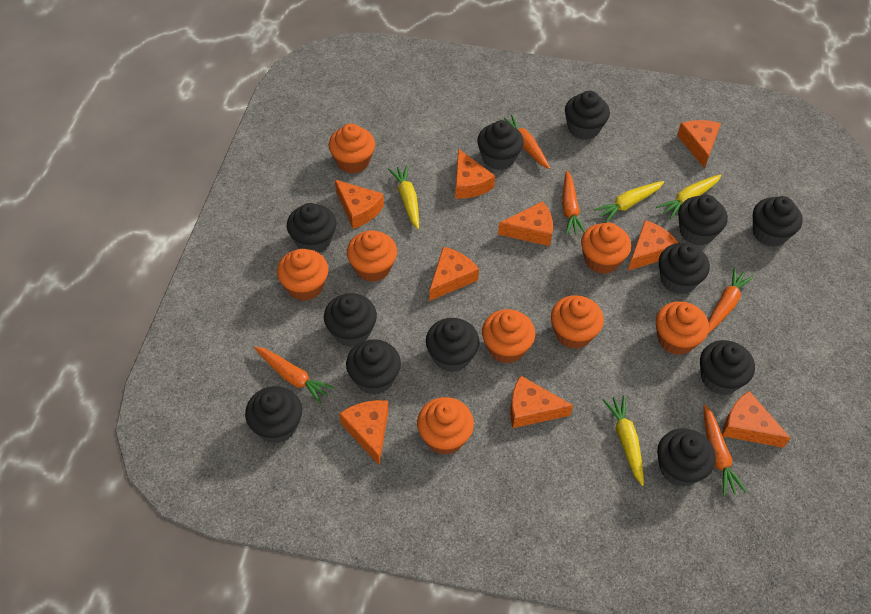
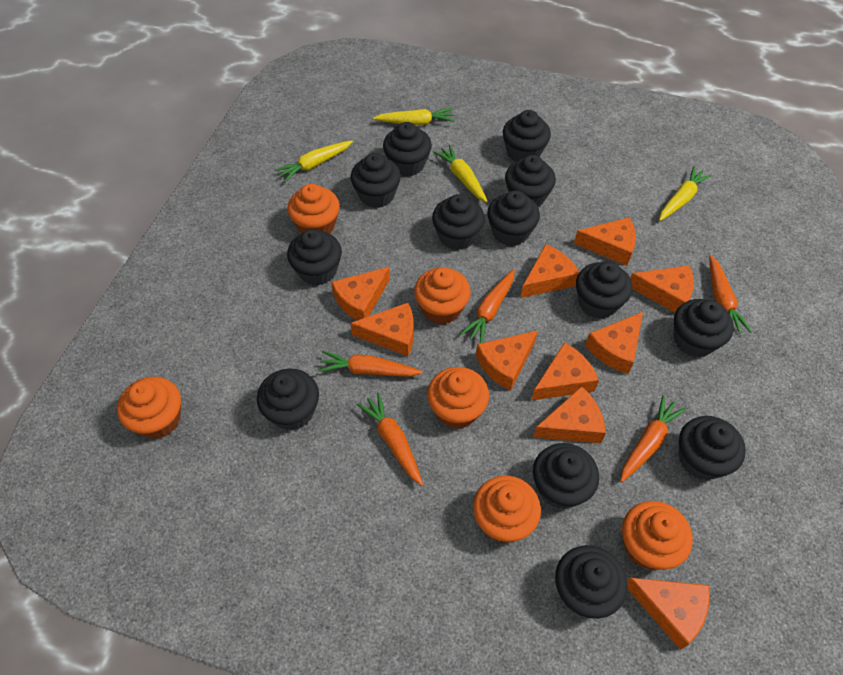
black cupcake: [245,386,302,444] [287,203,336,253] [324,293,377,347] [346,339,401,395] [426,318,480,372] [477,120,524,170] [565,91,610,140] [657,428,716,487] [659,243,710,294] [678,195,728,246] [700,340,755,395] [753,196,803,247] = 12 -> [257,368,319,431] [287,229,342,286] [350,153,401,208] [383,122,432,176] [432,194,485,250] [487,190,540,246] [503,110,551,162] [505,155,556,207] [533,443,599,509] [555,545,628,619] [576,262,632,319] [674,299,734,357] [679,416,746,480] = 13
orange cheese: [335,180,384,229] [339,400,388,465] [429,247,479,301] [455,149,495,199] [498,201,553,246] [510,376,573,428] [628,220,679,271] [677,120,721,168] [722,391,790,448] = 9 -> [331,267,390,321] [350,302,414,356] [476,330,538,391] [520,244,580,298] [531,342,599,401] [533,386,606,443] [574,217,636,266] [585,312,643,374] [627,578,710,650] [630,265,694,313] = 10
orange cupcake: [277,249,329,301] [329,124,375,174] [347,230,397,282] [417,397,474,455] [482,309,535,364] [551,295,604,349] [581,223,631,274] [656,301,709,355] = 8 -> [117,377,181,439] [287,184,340,234] [414,267,471,324] [427,367,489,429] [473,476,541,543] [622,501,693,570] = 6

